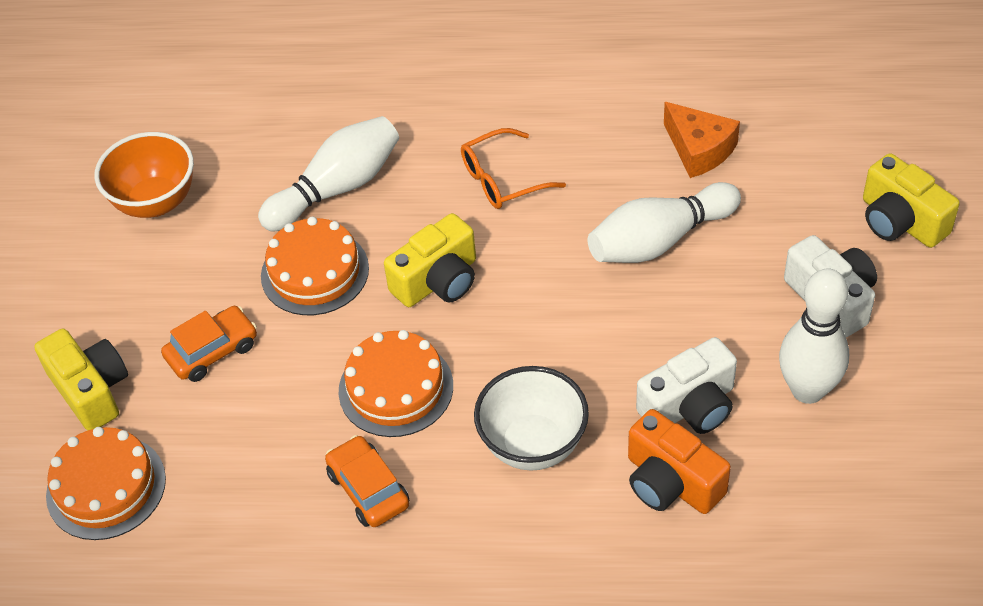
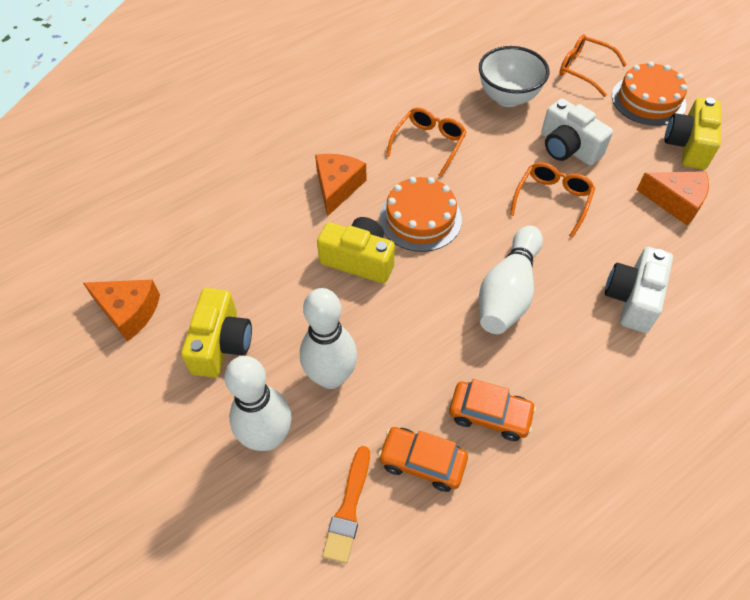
orange bowl: [95,132,194,218] = 1 -> none = 0
orange brush: none = 0 -> [322,446,370,564] = 1
orange cake: [46,427,166,540] [261,217,369,315] [338,330,453,437] = 3 -> [379,177,462,252] [612,62,687,126] = 2
orange camera: [628,409,731,514] = 1 -> none = 0
orange cheese: [664,102,740,178] = 1 -> [83,280,160,341] [315,154,367,217] [637,171,709,226] = 3
orange glasses: [461,128,566,209] = 1 -> [386,108,467,177] [510,162,595,238] [559,34,627,97] = 3

